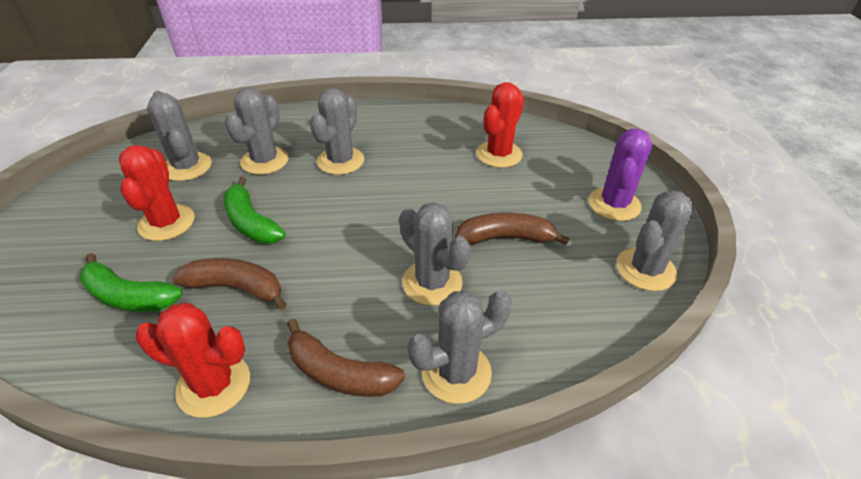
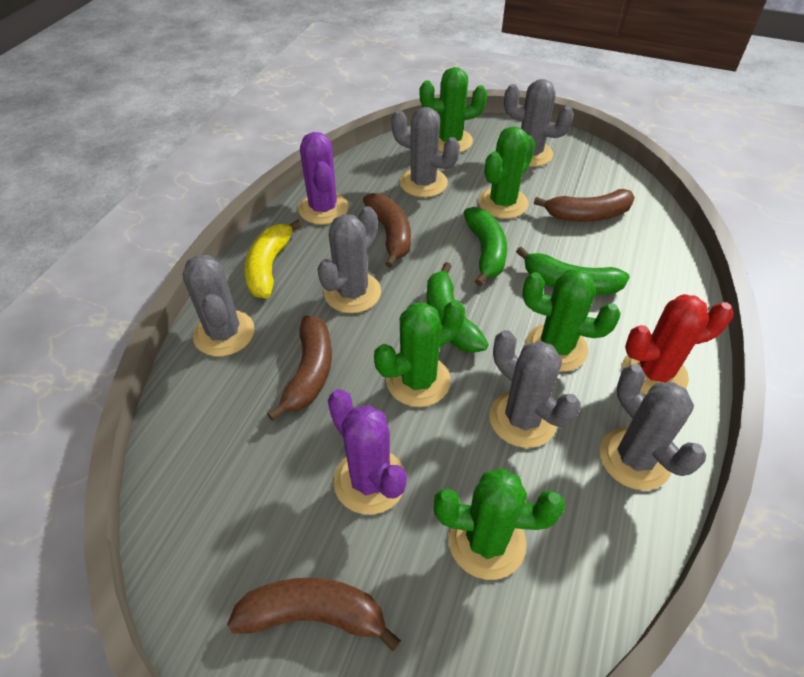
brown banana: [172,258,287,310] [287,318,405,397] [455,213,570,245] = 3 -> [227,578,401,652] [267,315,332,421] [363,193,411,268] [534,189,635,222] = 4
green banana: [79,253,183,312] [224,177,286,244] = 2 -> [427,262,489,353] [463,207,507,286] [516,247,630,295] = 3
green cactus: none = 0 -> [374,300,465,407] [420,67,487,153] [434,468,565,580] [478,126,535,219] [522,269,621,372] = 5
purple cactus: [589,129,652,221] = 1 -> [298,132,349,225] [328,389,407,514] = 2
red cactus: [119,145,195,241] [136,303,250,418] [476,82,524,168] = 3 -> [623,294,733,395] = 1
yellow banana: none = 0 -> [244,219,302,299] = 1

